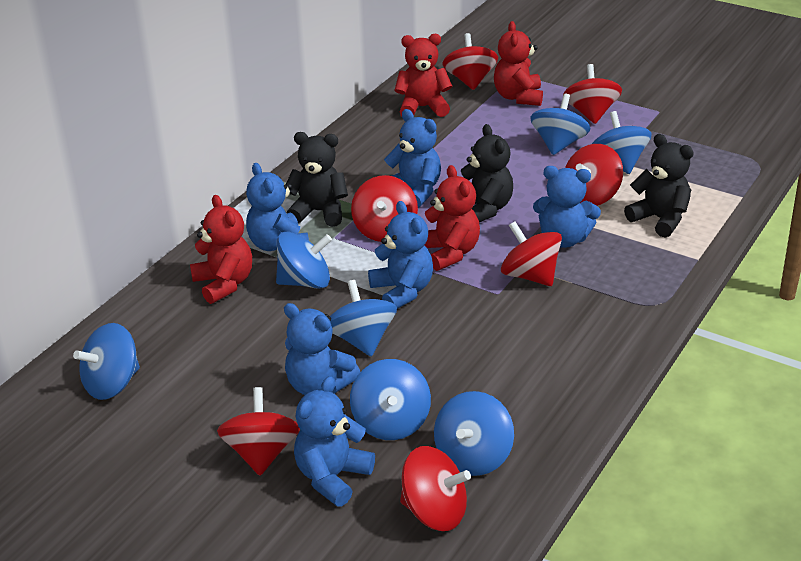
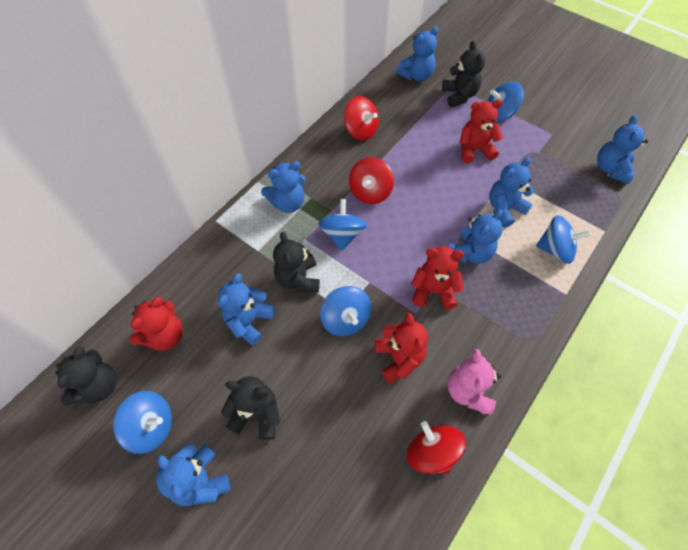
black teddy bear: [286,132,348,227] [461,124,513,222] [624,134,694,238] = 3 -> [55,347,117,406] [221,376,280,440] [273,232,320,293] [442,41,485,107] = 4
blue spinning top: [73,323,140,400] [276,232,332,289] [330,280,397,357] [350,359,431,440] [434,391,514,476] [530,94,590,155] [592,111,652,174] = 7 -> [113,391,172,454] [318,199,367,251] [320,286,371,336] [488,82,524,122] [536,215,591,264] = 5
blue teddy bear: [246,163,309,251] [284,303,360,395] [294,376,375,507] [368,201,433,309] [384,109,441,208] [533,166,601,248] = 6 -> [156,443,230,506] [218,273,275,346] [261,161,306,213] [396,27,438,81] [449,209,503,264] [489,157,534,228] [597,115,648,184] = 7
pink teddy bear: none = 0 -> [447,349,501,415] = 1
red spinning top: [217,387,300,476] [351,175,418,242] [400,446,471,531] [442,33,498,90] [501,221,562,286] [564,64,622,124] [565,144,623,206] = 7 -> [344,96,379,141] [349,157,394,204] [407,421,466,474] = 3

